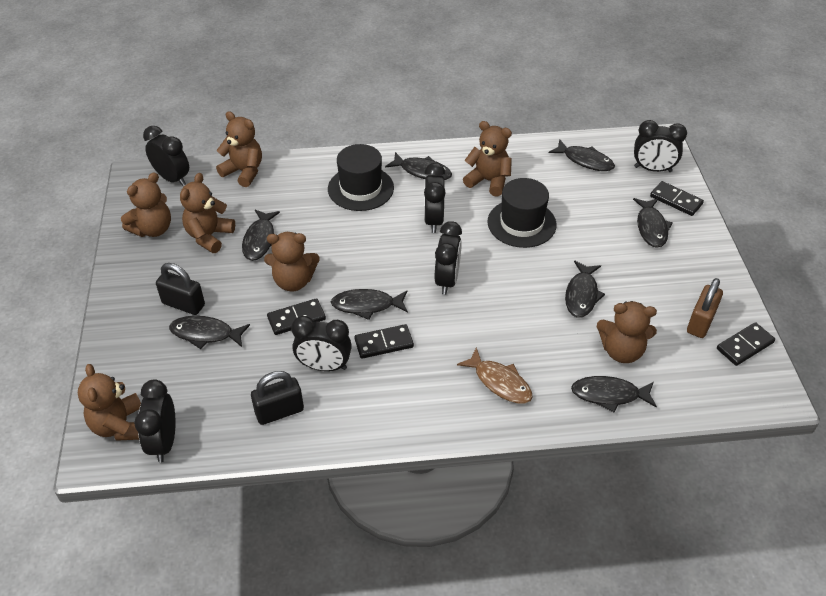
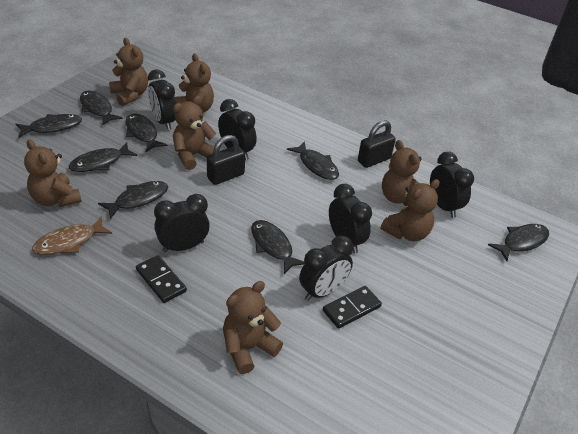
black domino: [267,298,326,335] [355,324,414,359] [650,181,704,216] [717,322,775,366] = 4 -> [136,255,187,303] [323,286,382,329] = 2
black hat: [328,144,394,211] [487,178,556,248] = 2 -> none = 0
brown padlock: [687,278,723,338] = 1 -> none = 0

